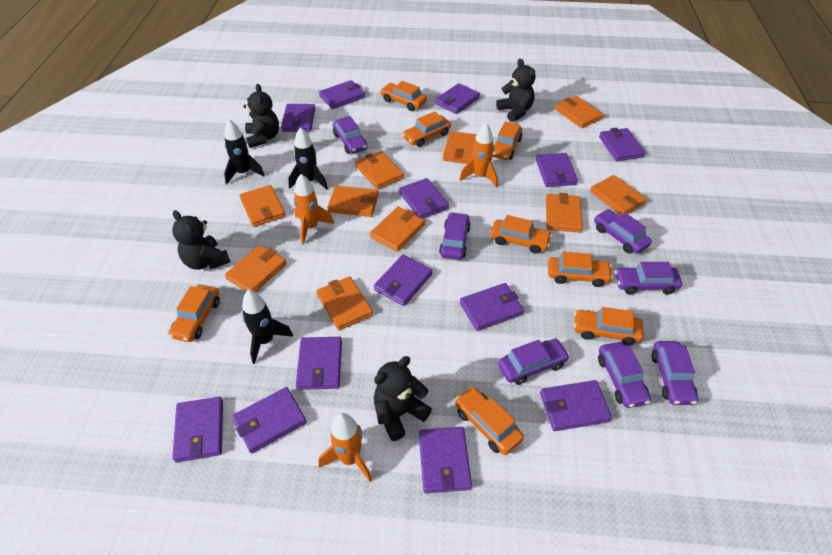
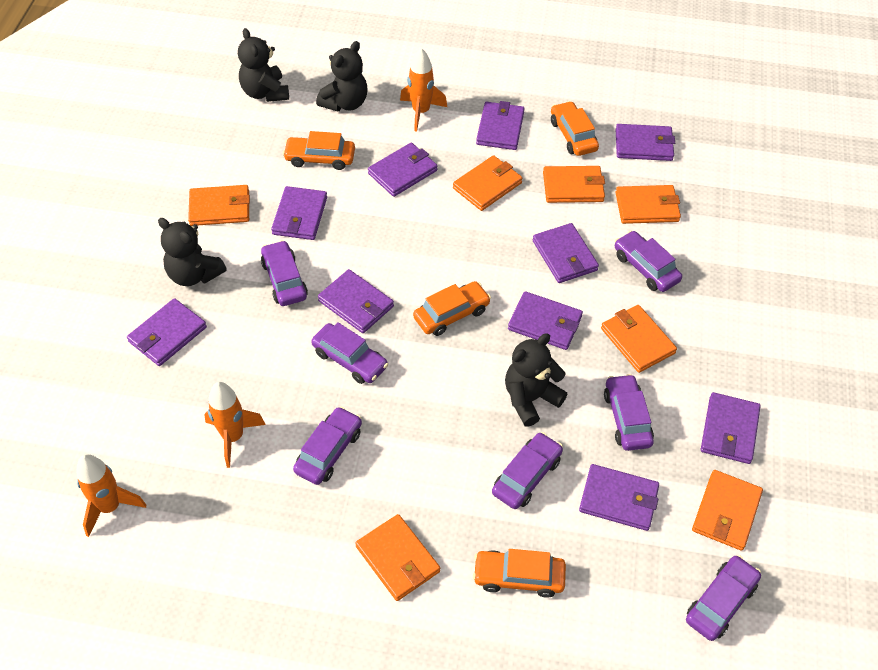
black rocket: [224,120,265,184] [242,290,293,364] [288,127,328,190] = 3 -> none = 0
orange car: [169,285,220,342] [380,81,427,111] [402,111,451,147] [455,387,524,455] [490,215,552,254] [493,121,523,160] [548,252,613,287] [574,307,644,346] = 8 -> [283,131,355,170] [413,281,491,336] [473,549,566,598] [551,101,599,156] = 4
orange wallet: [225,245,287,292] [239,185,286,227] [316,276,373,331] [327,186,379,217] [355,151,404,190] [370,207,425,252] [443,131,477,164] [546,193,583,232] [555,96,603,128] [590,175,647,215] = 10 -> [188,185,250,226] [355,514,440,601] [453,155,522,211] [543,166,605,203] [601,305,677,373] [615,185,681,224] [692,470,763,551] = 7
purple wallet: [172,397,223,462] [232,387,307,454] [281,104,315,132] [296,337,342,390] [319,80,365,109] [374,255,433,306] [399,178,449,219] [419,427,472,493] [435,83,480,114] [460,283,524,331] [536,153,578,187] [540,380,612,431] [599,128,645,161] = 13 -> [127,298,207,366] [271,186,327,240] [318,269,394,333] [368,143,437,197] [476,101,525,150] [508,291,583,350] [533,223,599,283] [579,464,659,531] [616,124,675,161] [701,392,760,464] = 10

